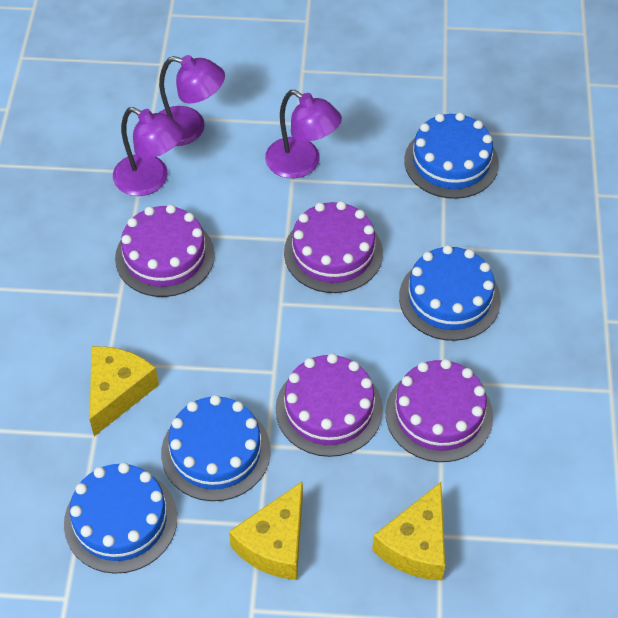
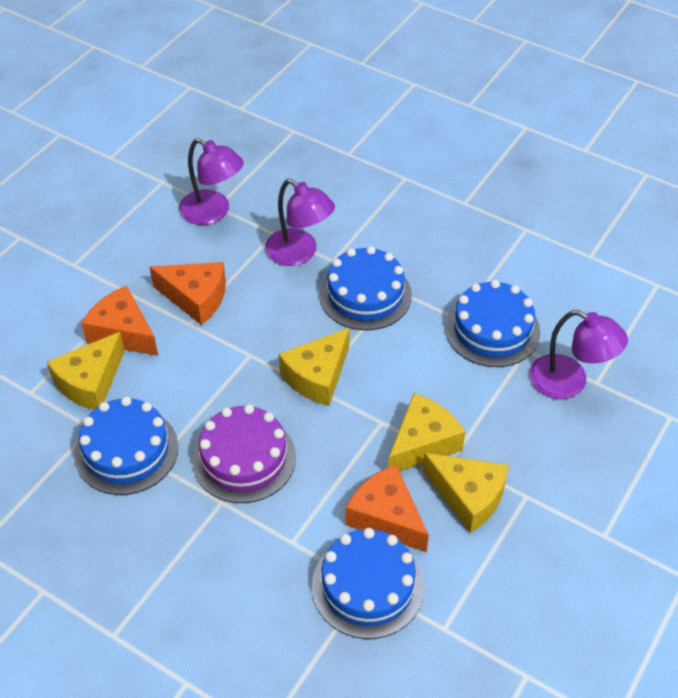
orange cheese: none = 0 -> [81,285,158,356] [150,262,226,325] [345,465,429,552] = 3
purple cake: [115,204,215,297] [276,353,383,457] [284,201,383,293] [385,359,493,462] = 4 -> [192,404,296,503] = 1
yellow cheese: [89,346,159,436] [229,481,303,580] [372,482,445,581] = 3 -> [47,332,125,410] [279,328,350,406] [388,393,465,471] [423,453,509,533] = 4

